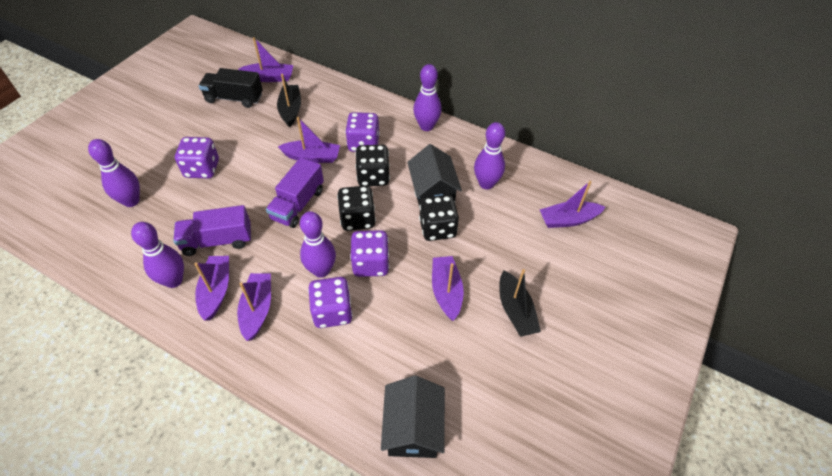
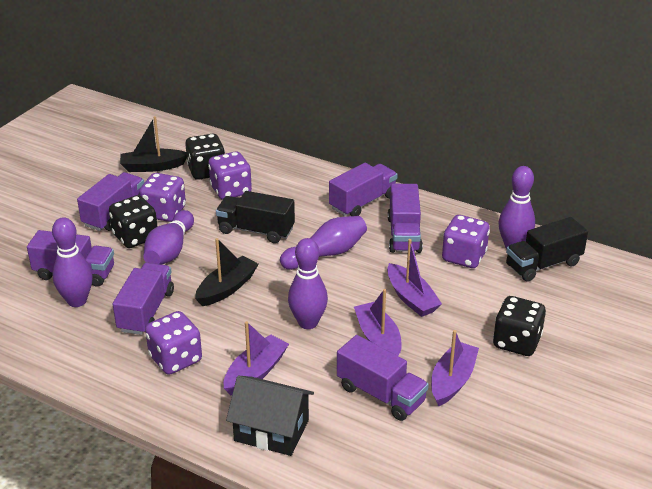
black house: [381,376,445,458] [407,144,462,208] = 2 -> [226,376,314,456] = 1
black truck: [199,68,263,108] = 1 -> [216,191,295,243] [506,217,588,282] = 2
purple boat: [194,256,229,321] [237,273,271,341] [238,37,293,82] [278,117,340,163] [432,256,464,321] [540,181,605,228] = 6 -> [224,321,289,395] [354,289,402,356] [387,239,442,317] [431,330,479,407] = 4
purple truck: [173,205,251,256] [266,157,324,228] = 2 -> [27,230,114,287] [77,172,144,231] [113,263,174,335] [329,163,398,216] [337,335,429,421] [387,184,423,253] = 6

